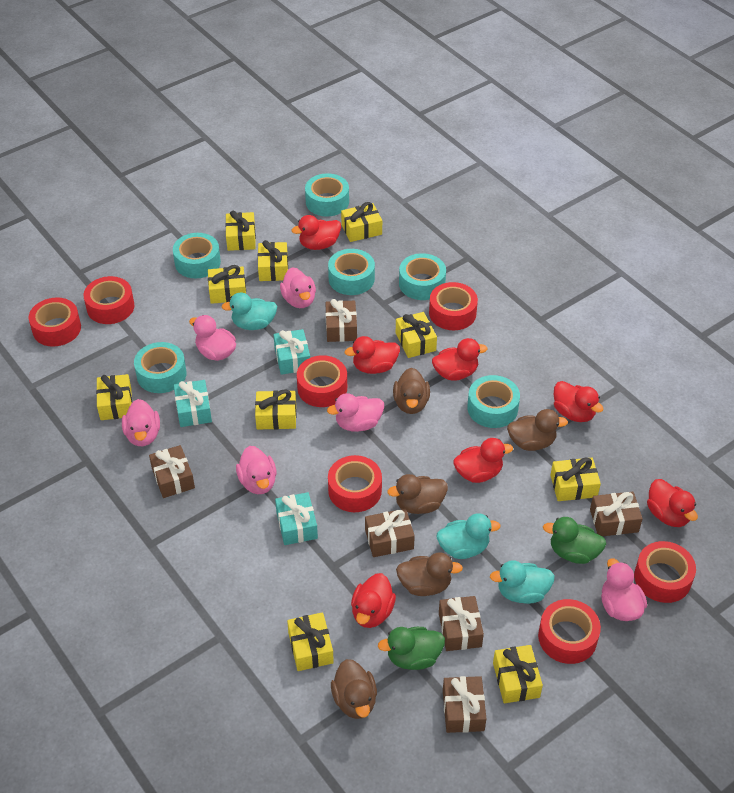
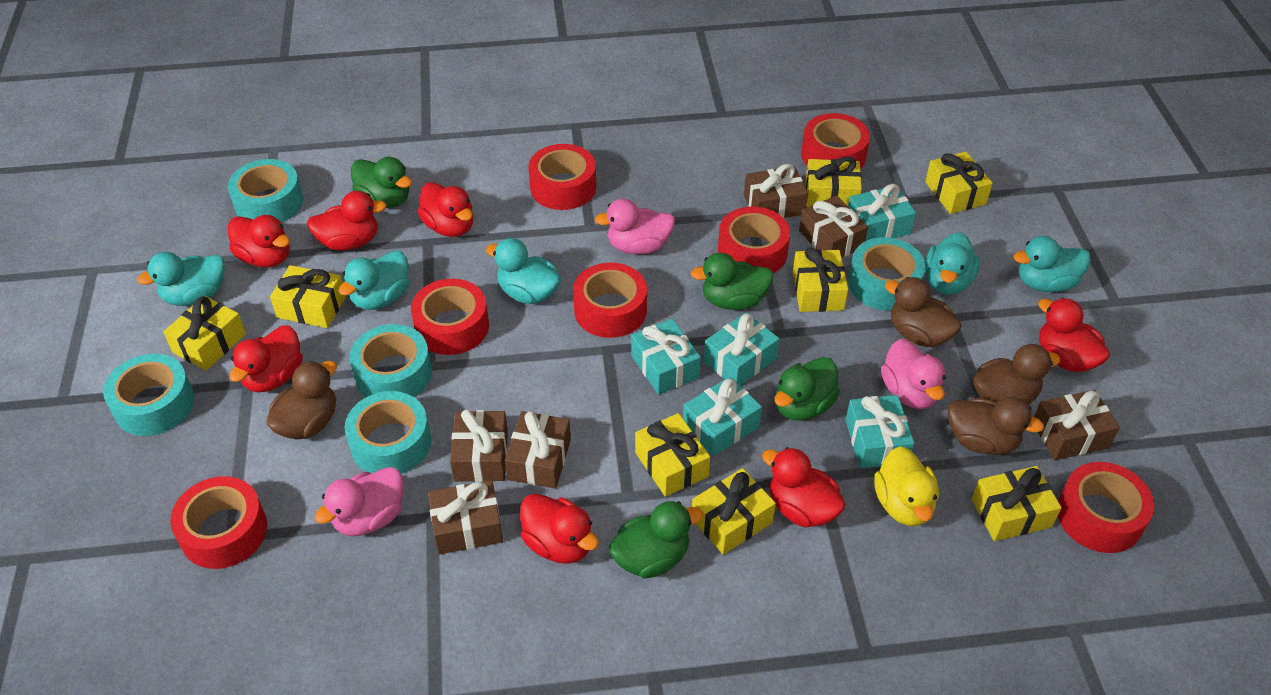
brown duck: [331,659,377,719] [387,474,448,514] [393,368,430,414] [396,552,463,596] [507,409,568,451] = 5 -> [266,361,337,439] [885,277,962,347] [948,397,1044,455] [973,344,1061,405] = 4
green duck: [378,627,445,670] [543,517,606,564] = 2 -> [351,157,412,208] [609,501,703,579] [691,253,773,310] [774,357,840,421] = 4
pink duck: [122,399,160,446] [189,315,236,361] [236,446,277,494] [280,267,316,308] [327,393,384,432] [601,558,647,621] = 6 -> [314,467,403,536] [595,199,675,254] [881,339,946,409] = 3
turquoise duck: [221,293,277,330] [436,513,501,559] [490,560,555,604] = 3 -> [137,252,225,306] [339,250,409,310] [486,238,561,304] [925,232,980,295] [1014,236,1091,292] = 5
turquoise gift: [174,380,212,427] [274,329,310,375] [275,492,318,545] = 3 -> [631,319,701,395] [683,376,762,456] [704,312,779,385] [846,395,914,469] [848,184,916,241] = 5
turquoise tape: [134,342,187,393] [173,233,221,278] [305,173,349,217] [328,249,375,295] [399,253,446,300] [467,375,520,428] = 6 -> [103,354,195,436] [228,159,303,223] [345,391,431,474] [349,324,432,397] [848,237,926,310] = 5
yellow duck: none = 0 -> [874,446,939,526] = 1
yellow gift: [96,374,132,420] [208,265,246,304] [225,210,256,251] [255,389,297,429] [258,240,288,281] [287,612,334,671] [341,202,382,242] [396,312,437,358] [493,645,543,703] [550,458,601,501] = 10 -> [163,296,246,371] [270,265,346,328] [635,413,710,497] [692,468,776,555] [792,247,848,312] [805,156,862,207] [925,152,993,214] [972,466,1062,541] = 8

